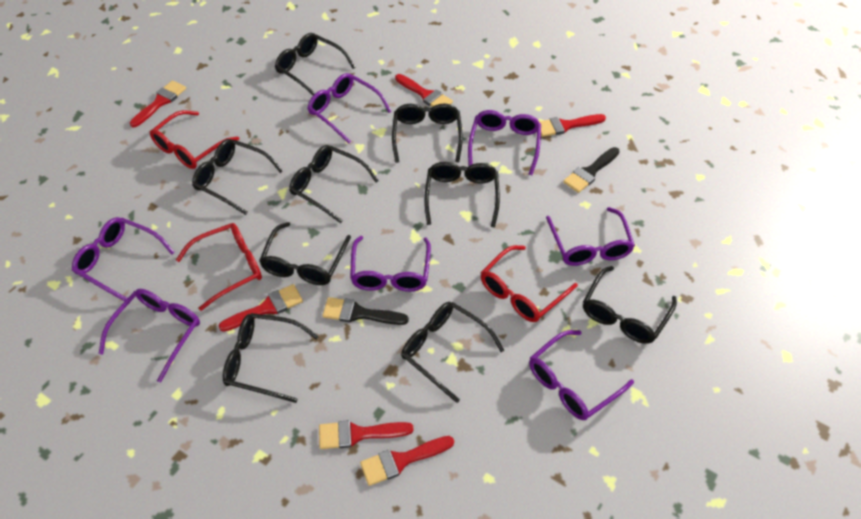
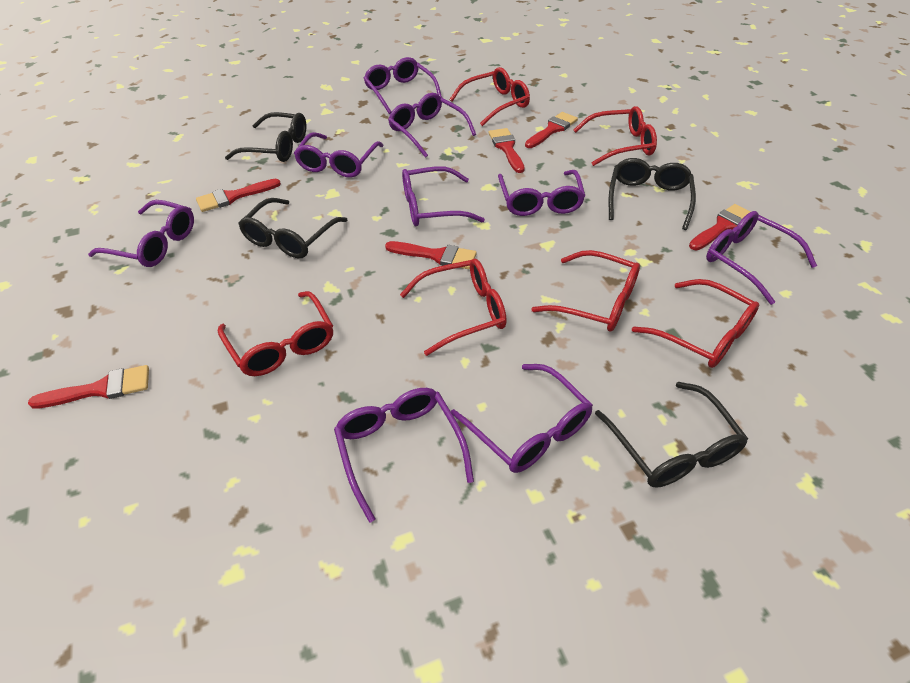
black brush: [322,297,409,325] [563,147,620,193] = 2 -> none = 0
black glasses: [192,139,283,215] [223,313,319,403] [259,222,351,285] [275,33,356,95] [289,145,379,223] [392,103,463,163] [401,302,504,403] [424,162,500,228] [583,266,677,344] = 9 -> [225,112,306,162] [238,198,347,258] [595,382,748,488] [609,158,696,230] = 4
purple glasses: [72,217,175,301] [98,289,200,383] [307,73,392,144] [350,236,431,292] [468,110,541,175] [529,330,634,420] [546,207,635,266] = 7 -> [88,200,194,267] [294,132,384,178] [334,388,474,523] [364,57,442,114] [388,93,476,158] [402,166,485,226] [451,364,593,473] [498,170,585,216] [706,211,817,305] = 9
red glasses: [150,110,239,169] [176,223,262,311] [481,245,578,322] = 3 -> [218,291,333,376] [400,259,507,356] [449,67,530,126] [531,250,640,332] [574,106,657,166] [632,279,759,368] = 6

